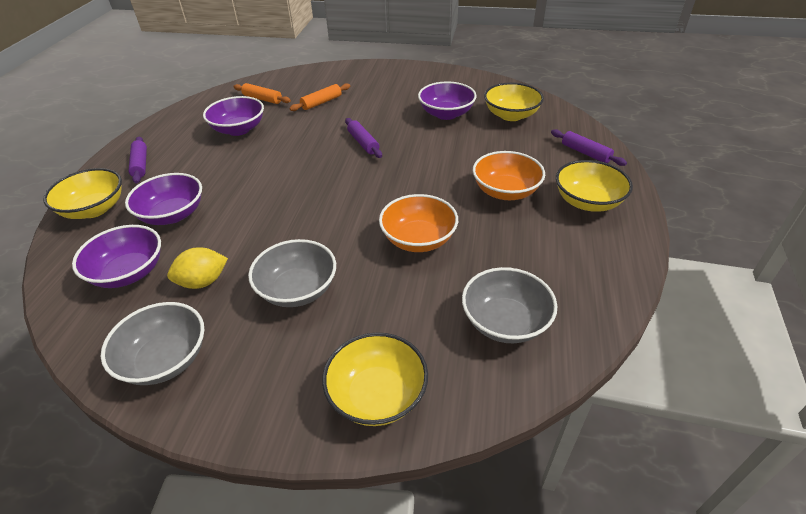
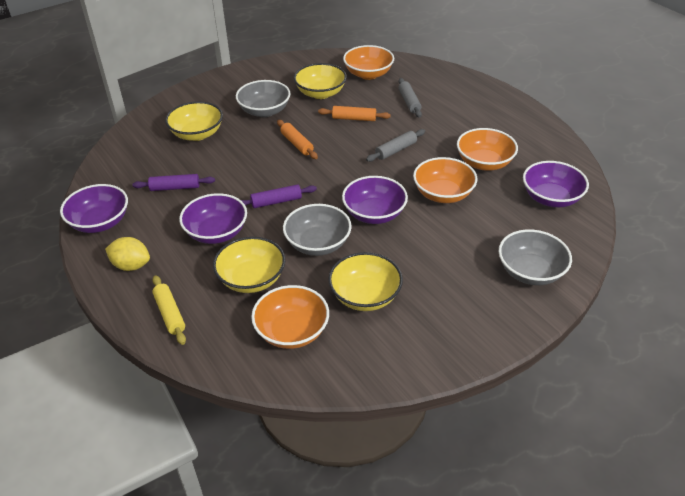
grey rolling pin: none = 0 -> [366,129,425,162] [398,78,422,118] = 2
orange bowl: [379,194,458,252] [473,151,545,200] = 2 -> [251,285,329,349] [343,45,394,80] [413,157,477,203] [457,128,518,171] = 4
purple rolling pin: [128,137,147,184] [345,118,382,158] [551,129,627,166] = 3 -> [132,174,215,191] [241,184,317,208] = 2
yellow rolling pin: none = 0 -> [152,275,186,345] = 1

